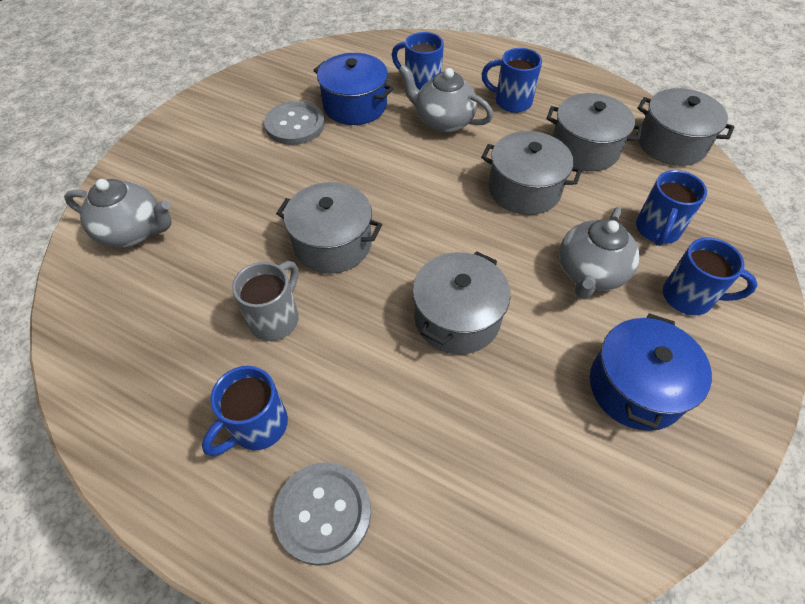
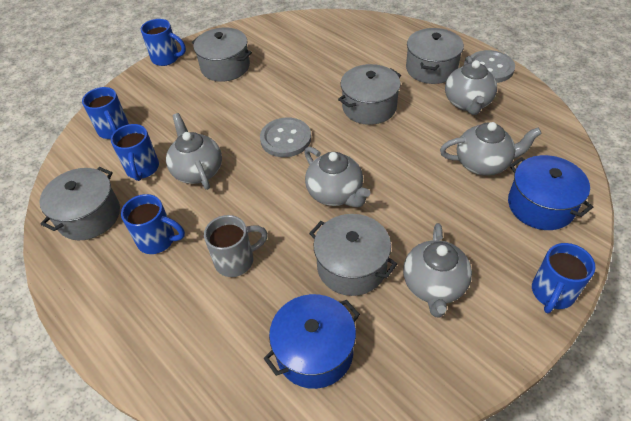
grey teapot: [64,179,171,248] [399,64,493,133] [559,207,640,299] = 3 -> [166,113,222,190] [304,147,370,207] [403,223,472,318] [440,122,542,176] [445,56,497,115] = 5

